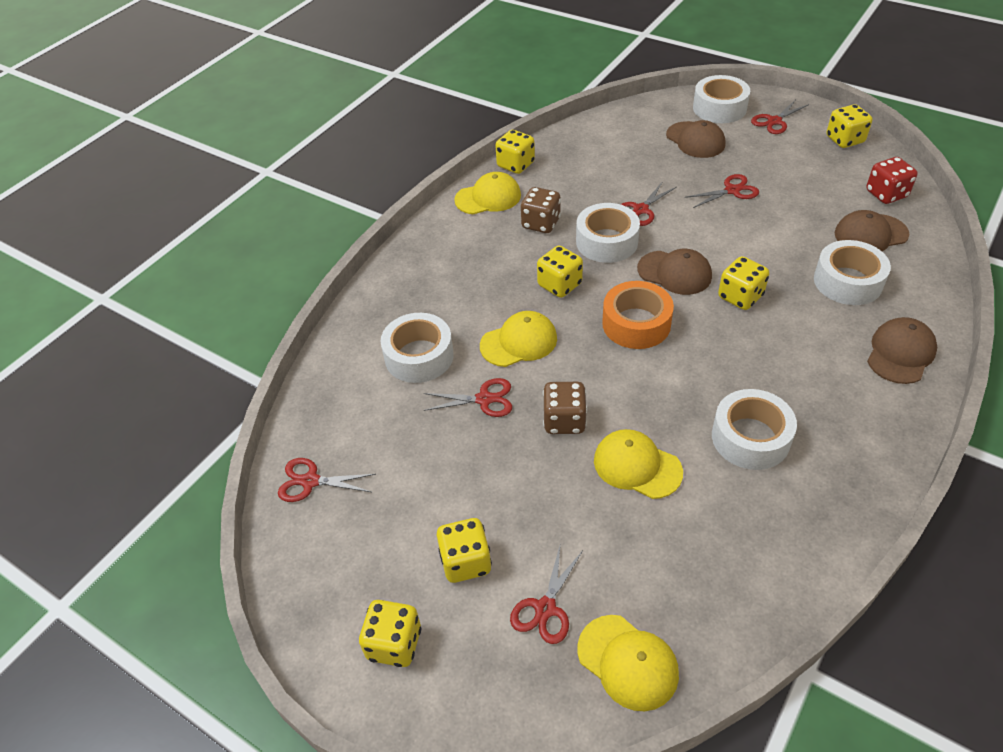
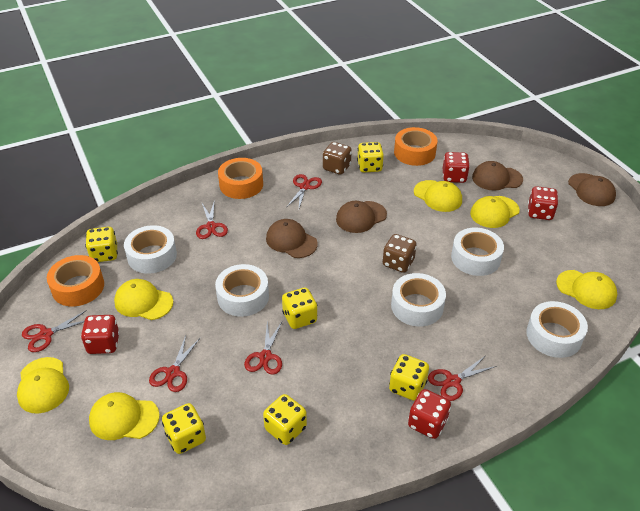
orange tape: [602,281,674,349] = 1 -> [47,255,104,306] [218,158,263,199] [394,127,438,166] = 3
red dice: [866,157,918,204] = 1 -> [81,315,120,354] [408,389,451,439] [443,152,470,183] [528,186,558,220] = 4
yellow cap: [454,172,521,214] [480,311,557,367] [578,615,679,711] [594,429,683,499] = 4 -> [17,357,69,413] [89,392,160,440] [114,279,173,320] [414,180,462,212] [470,196,520,228] [556,270,617,309] = 6

